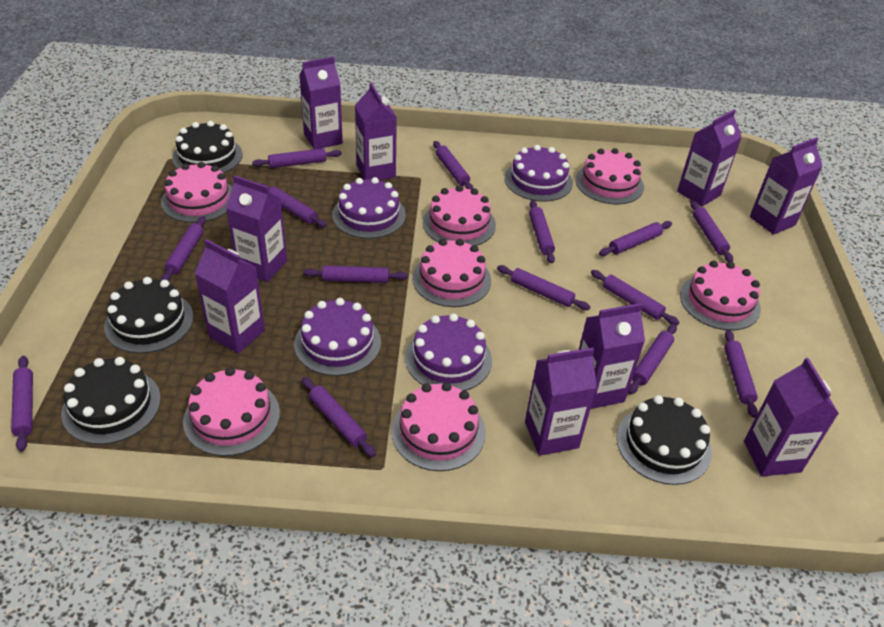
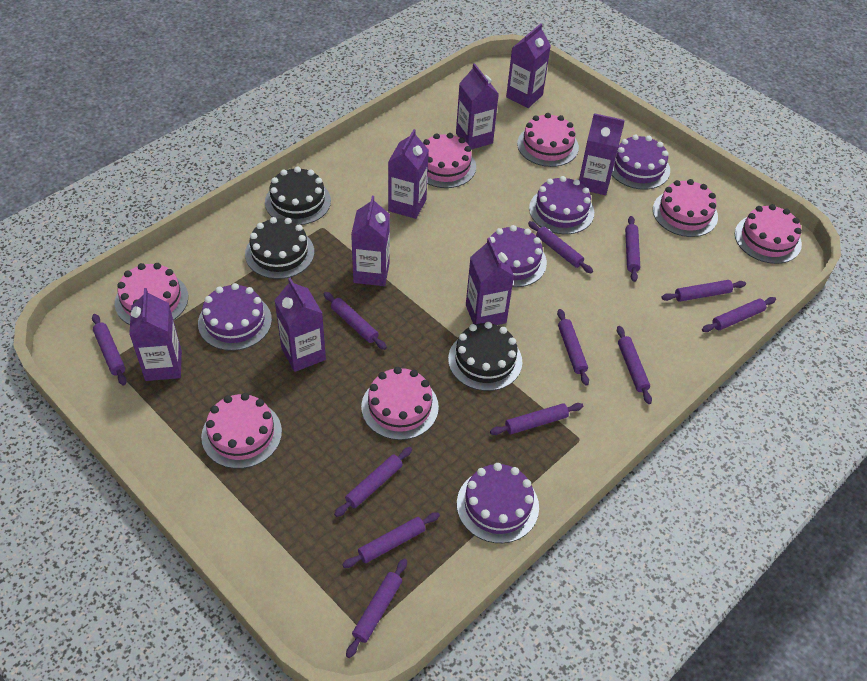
black cake: [61,357,161,445] [104,277,193,353] [172,121,243,173] [617,395,712,485] = 4 -> [245,217,314,279] [265,167,331,225] [448,322,522,391] = 3
purple cake: [294,298,381,376] [332,177,406,239] [405,314,492,391] [505,145,573,202] = 4 -> [198,283,272,351] [457,463,539,543] [489,225,547,287] [529,176,594,234] [612,134,670,190] = 5
purple carton: [195,239,265,354] [226,175,287,282] [299,57,343,149] [355,82,397,180] [525,348,597,456] [579,303,645,409] [677,110,742,207] [744,358,839,476] [750,137,823,235] = 9 -> [129,288,182,381] [274,278,326,372] [351,196,390,286] [388,129,429,219] [456,63,499,150] [466,238,514,325] [506,24,551,108] [579,113,625,195] = 8
purple rolling pin: [11,356,33,451] [161,216,206,281] [252,148,341,168] [262,184,327,227] [302,377,376,457] [303,265,408,283] [433,141,473,190] [497,265,590,310] [529,200,555,264] [591,270,679,325] [599,221,672,256] [628,324,677,394] [690,201,733,262] [724,330,758,418] = 14 -> [92,314,127,386] [323,292,387,350] [334,447,412,517] [342,512,440,568] [346,558,407,658] [490,403,583,435] [528,221,593,273] [557,309,589,386] [617,326,652,404] [625,216,640,282] [661,280,746,302] [702,297,776,332] = 12

